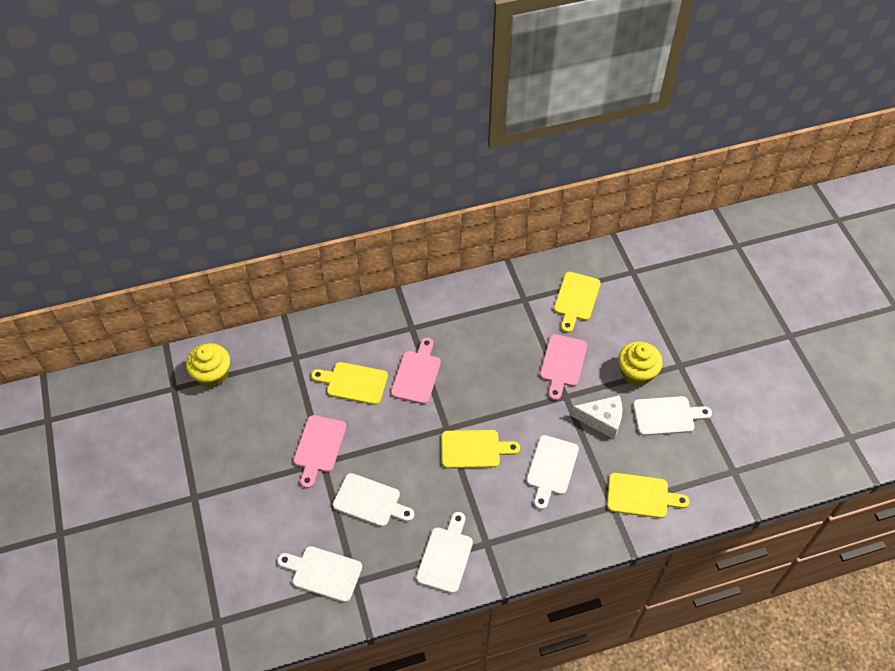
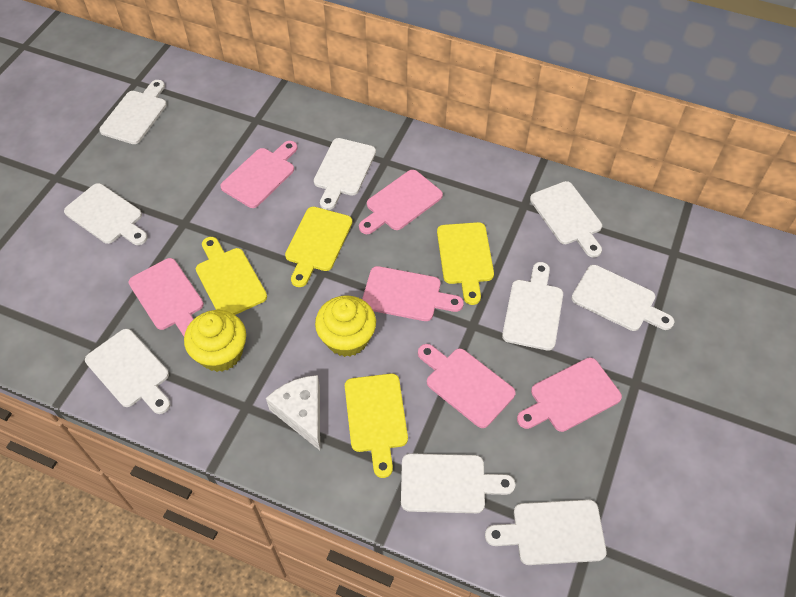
pink cutting board: [293,415,346,488] [391,338,441,404] [540,334,587,400] = 3 -> [128,258,204,336] [220,141,297,208] [359,170,443,234] [362,266,464,321] [418,344,516,428] [517,358,622,432] = 6
white cutting board: [277,546,362,602] [333,473,415,527] [416,512,473,594] [526,435,579,510] [633,396,712,436] = 5 -> [64,183,148,245] [85,329,170,414] [99,80,167,144] [314,138,376,210] [401,453,515,513] [485,500,606,565] [502,262,563,351] [530,181,602,258] [571,265,674,331] = 9

